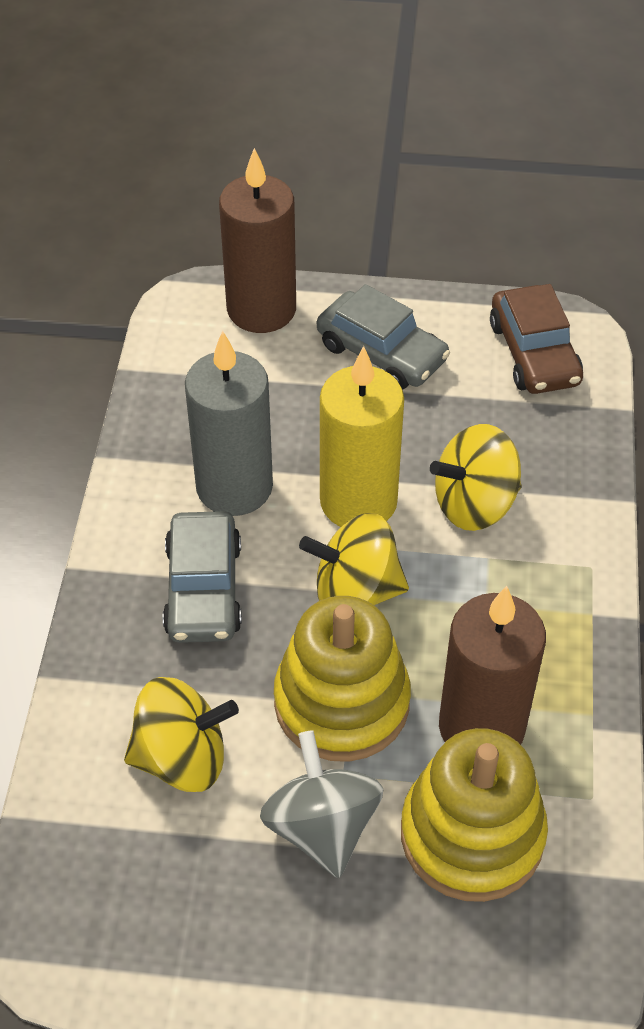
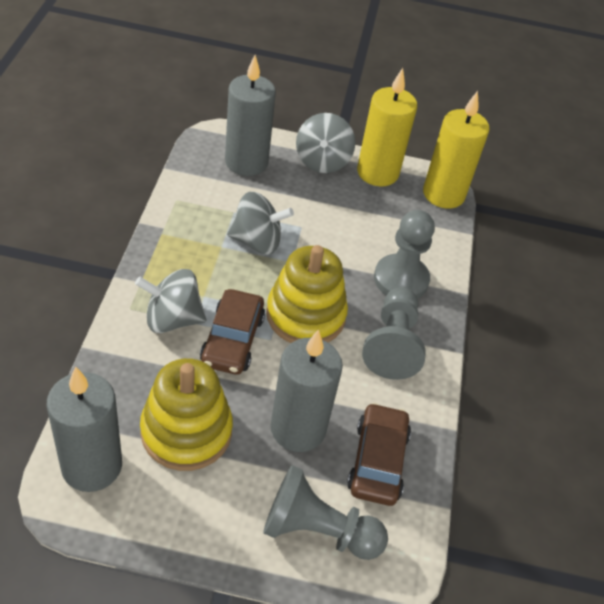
brown candle: [219,148,296,333] [439,586,546,745] = 2 -> none = 0
brown car: [490,284,583,394] = 1 -> [200,289,265,375] [347,403,411,506] = 2
grey candle: [185,331,273,516] = 1 -> [46,366,122,492] [225,55,276,176] [271,329,343,452] = 3
grey car: [163,511,242,643] [317,284,450,390] = 2 -> none = 0
grey pawn: none = 0 -> [263,465,388,560] [362,287,426,380] [374,210,435,299] = 3
grey spinning top: [260,730,383,878] = 1 -> [135,269,206,333] [227,192,294,255] [296,113,355,173] = 3
yellow candle: [320,346,404,527] = 1 -> [357,68,417,186] [423,91,490,209] = 2
yellow spinning top: [124,677,239,792] [299,513,409,606] [430,424,522,531] = 3 -> none = 0

